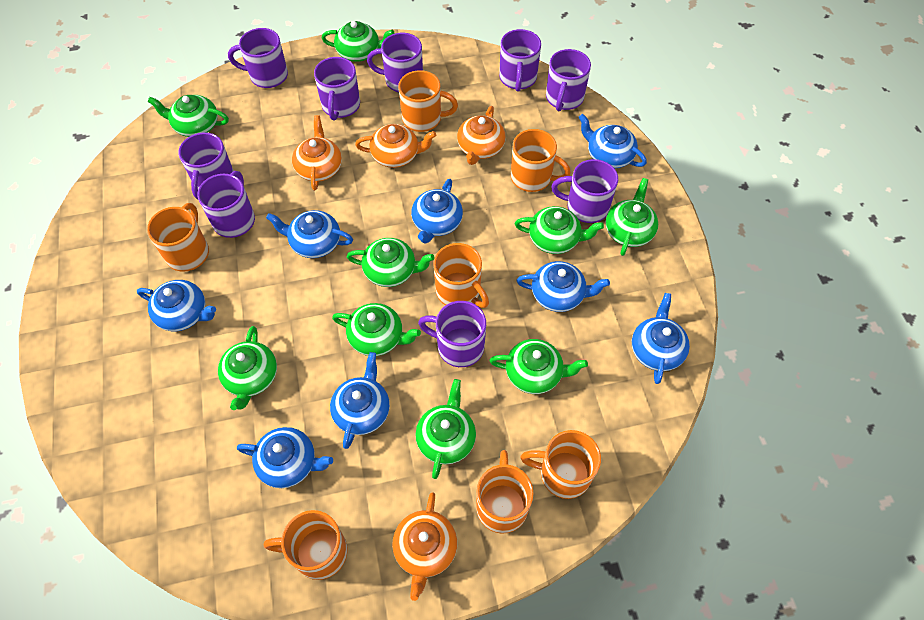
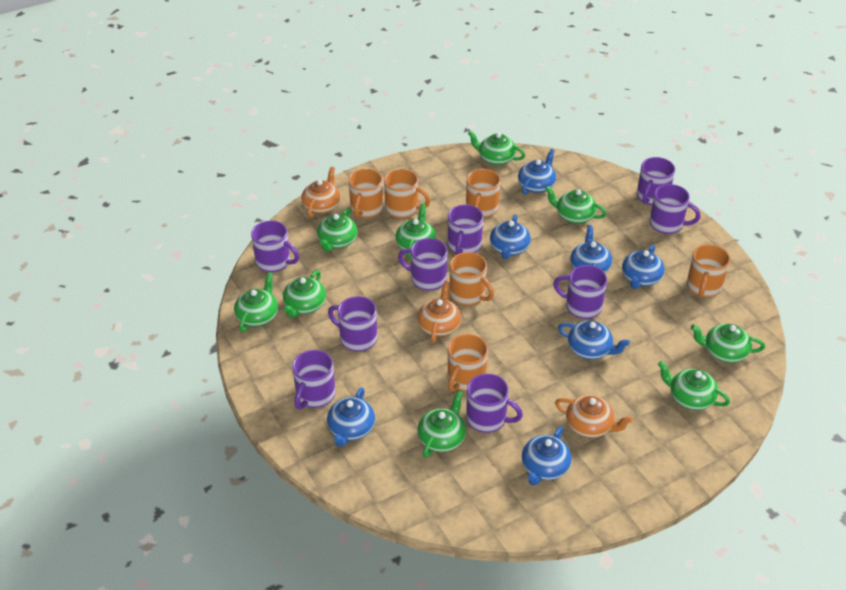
blue teapot: [137,280,216,331] [237,427,333,488] [266,210,353,258] [330,352,390,449] [411,179,463,244] [517,261,610,312] [578,114,647,168] [632,293,690,384] = 8 -> [327,388,375,447] [490,214,531,260] [518,149,556,195] [522,427,572,486] [558,321,630,360] [570,225,612,273] [622,244,665,289] = 7
orange mug: [147,203,209,272] [264,510,347,580] [398,70,458,132] [433,243,489,308] [476,450,534,534] [511,129,571,192] [520,430,601,499] = 7 -> [348,169,383,218] [384,169,430,218] [448,334,488,392] [450,252,494,305] [466,169,501,218] [687,244,730,298] = 6
orange teapot: [292,115,342,191] [355,124,436,168] [392,492,457,601] [457,106,506,165] = 4 -> [301,167,341,217] [417,281,461,343] [555,395,633,438] = 3

